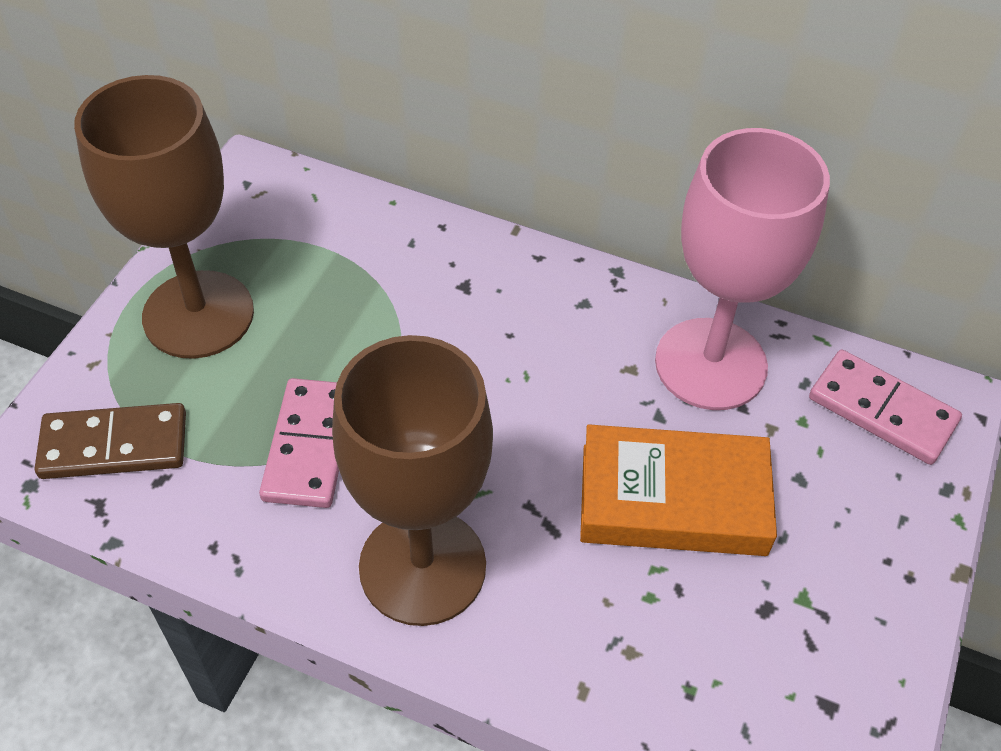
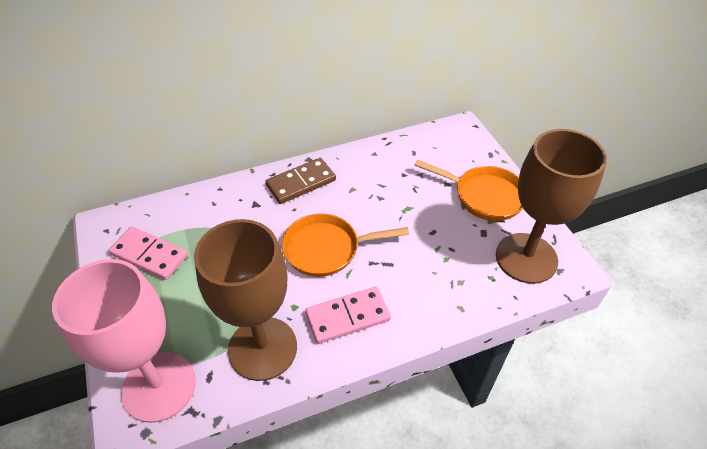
orange book: [580,424,777,556] = 1 -> none = 0
orange pan: none = 0 -> [282,213,409,277] [415,160,523,221] = 2

